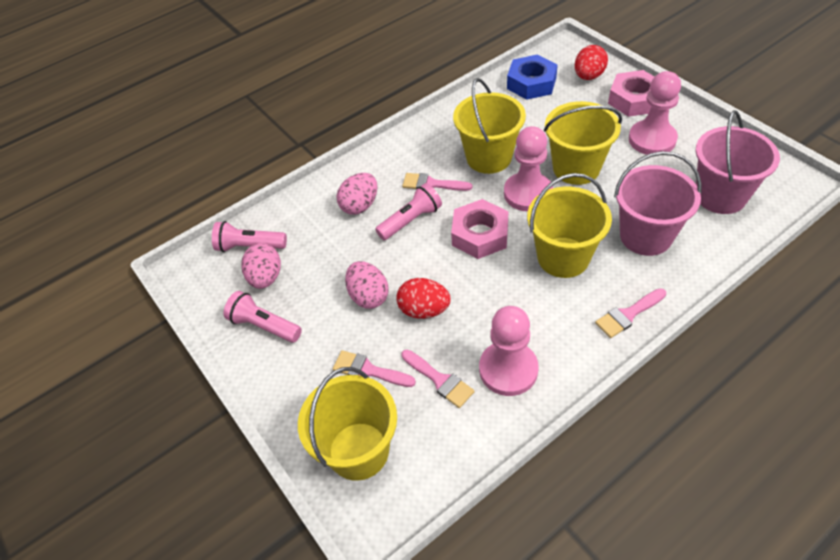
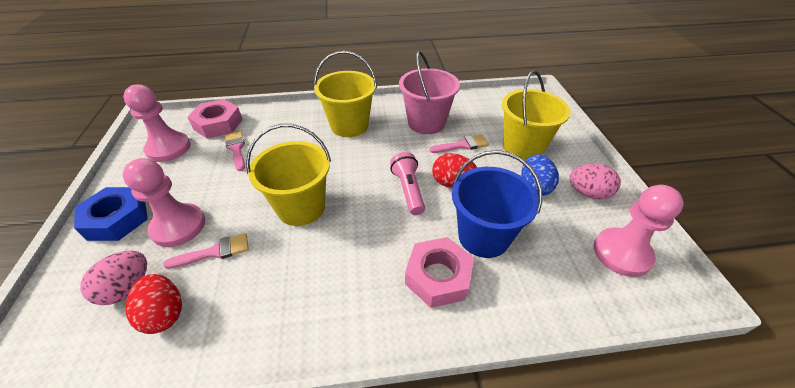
blue bucket: none = 0 -> [452,150,542,258] = 1
blue egg: none = 0 -> [521,154,559,196] = 1
pink brush: [333,350,416,387] [401,350,475,408] [402,173,472,191] [595,288,666,338] = 4 -> [163,233,249,269] [225,131,245,171] [429,135,489,153] = 3
pink bucket: [614,151,701,256] [696,110,780,214] = 2 -> [399,51,460,134] = 1
pink egg: [241,243,281,289] [337,173,377,215] [345,261,389,309] = 3 -> [80,251,147,305] [569,164,621,199] = 2
pink flashlight: [212,221,287,252] [224,291,302,343] [375,183,442,240] = 3 -> [390,152,425,215] = 1
yellow bucket: [298,367,397,481] [453,78,526,174] [527,173,612,278] [544,101,622,185] = 4 -> [246,124,331,226] [314,51,377,137] [502,70,571,161] = 3

